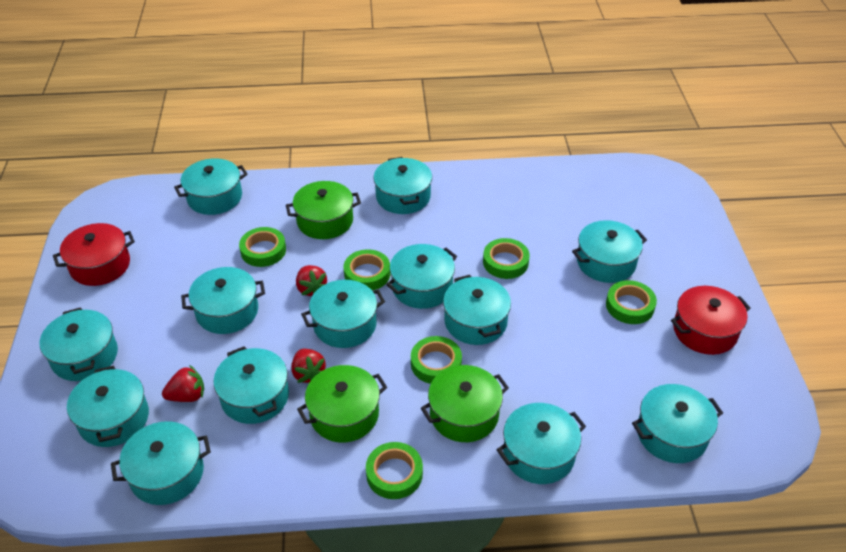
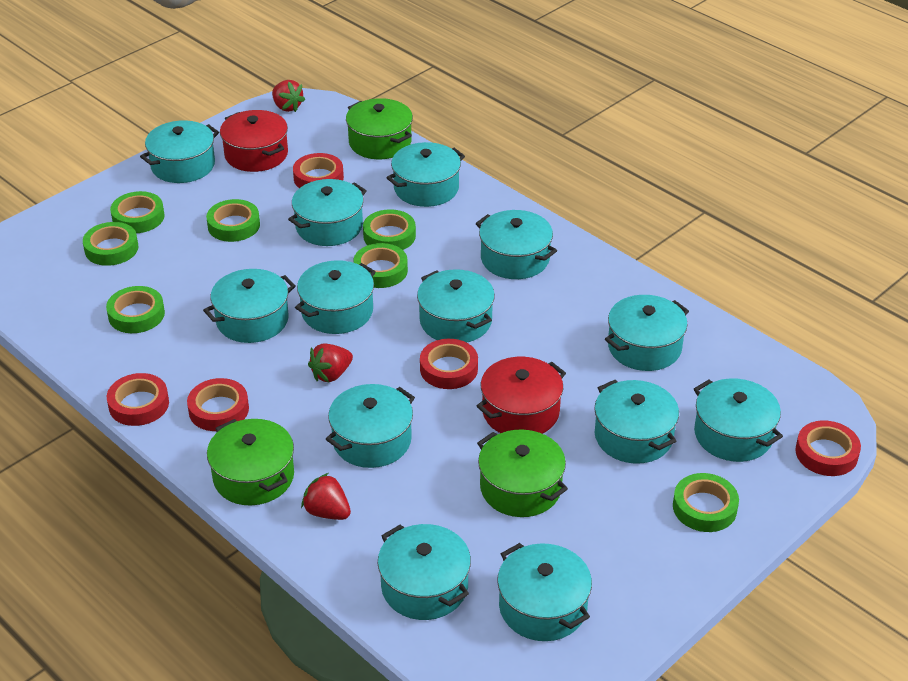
green tape: [239,227,286,267] [344,249,390,290] [366,442,423,499] [411,336,462,384] [483,238,530,279] [606,280,657,324] = 6 -> [83,222,138,266] [106,286,165,333] [110,191,165,233] [206,199,260,242] [353,243,408,288] [363,209,416,250] [673,473,739,532] = 7
red tape: none = 0 -> [107,373,169,426] [187,378,249,431] [293,153,344,188] [420,339,478,389] [795,420,861,476] = 5

